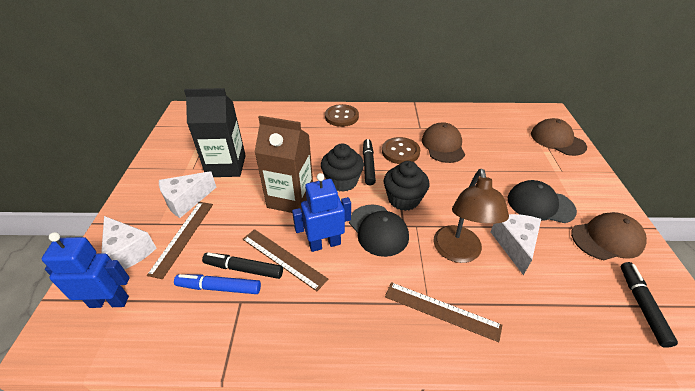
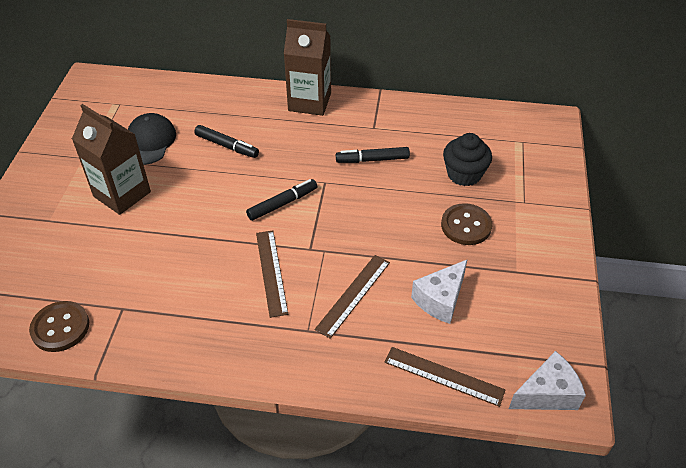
black cap: [349,205,409,257] [508,180,577,223] = 2 -> [128,113,176,165] = 1
black carton: [184,88,246,177] = 1 -> none = 0
black cupcake: [321,144,364,192] [384,161,429,211] = 2 -> [443,133,492,186] = 1
blue marker: [174,274,261,294] = 1 -> none = 0
blue robot: [42,232,130,308] [292,173,351,252] = 2 -> none = 0
brown cap: [422,122,465,163] [531,118,587,156] [571,212,647,260] = 3 -> none = 0
brown carton: [255,116,313,213] = 1 -> [72,104,151,215] [284,19,331,116] = 2
brown lamp: [433,169,509,263] = 1 -> none = 0
white cheese: [101,216,156,270] [159,171,216,218] [490,214,541,275] = 3 -> [411,259,468,324] [509,351,586,410] = 2

